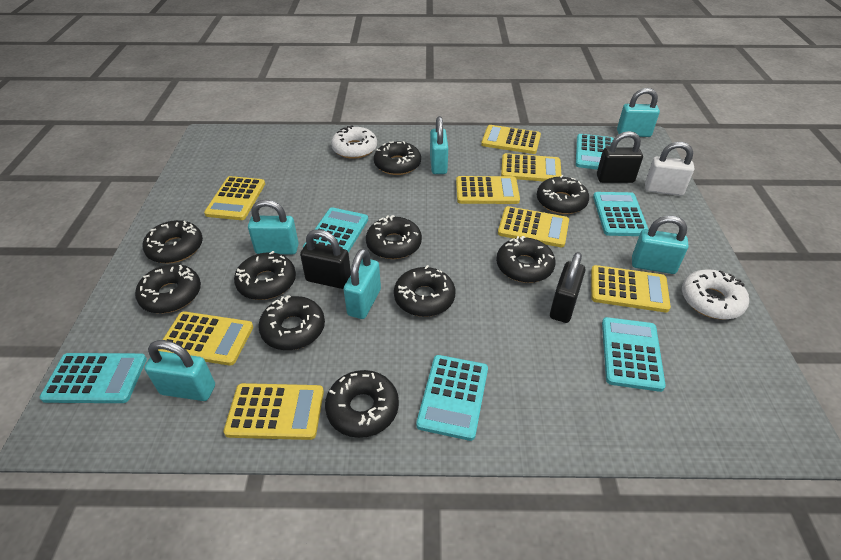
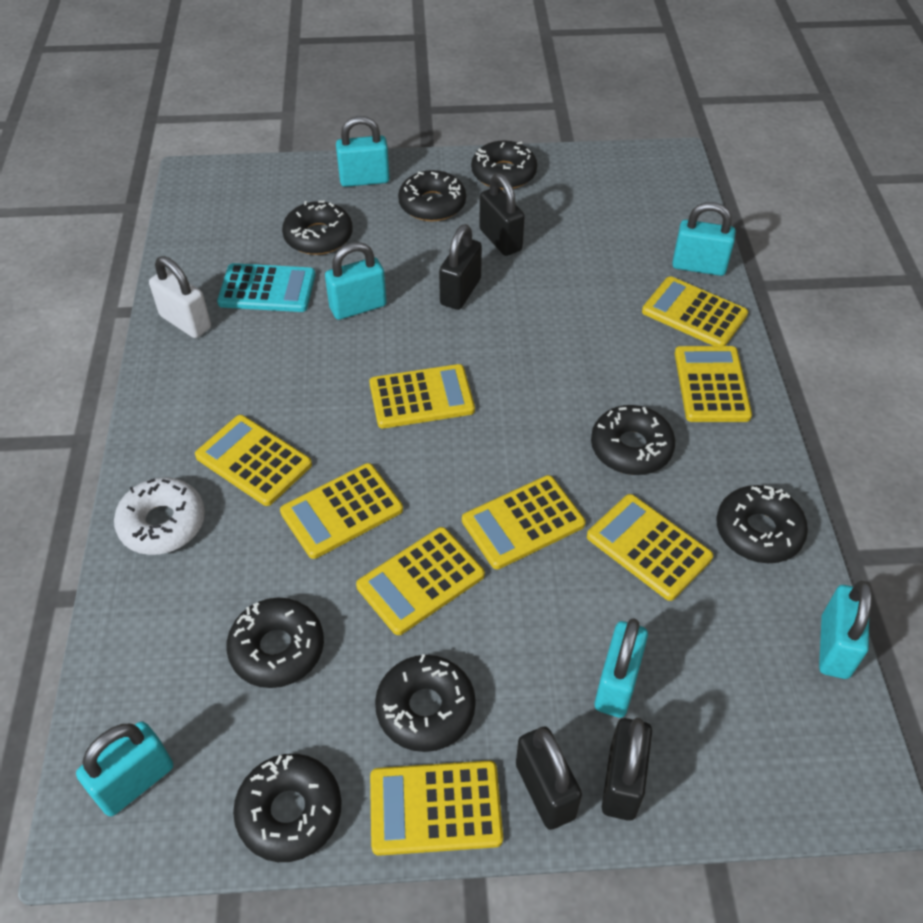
black donut: [135,264,201,313] [142,220,203,263] [234,251,296,300] [258,295,325,350] [325,370,399,438] [366,215,422,259] [374,141,421,175] [394,265,455,317] [496,236,556,283] [537,175,589,214] = 10 -> [226,598,324,688] [233,754,342,862] [282,201,353,255] [375,654,476,752] [398,170,466,221] [471,140,537,190] [591,405,675,475] [717,485,808,563] = 8
black padlock: [300,229,351,289] [550,252,586,323] [597,131,643,183] = 3 -> [439,224,482,310] [479,173,525,256] [516,727,582,830] [602,718,652,821] = 4
turquoise calculator: [40,353,147,403] [303,207,368,253] [416,355,488,441] [576,134,614,170] [593,192,648,236] [602,317,666,392] = 6 -> [217,263,315,312] = 1
white donut: [331,125,377,159] [682,269,749,320] = 2 -> [114,477,205,555] = 1
yellow calculator: [158,311,253,366] [204,176,265,220] [223,383,324,440] [456,176,520,204] [481,125,541,154] [498,206,569,247] [501,153,561,181] [591,265,671,312] = 8 -> [195,415,312,506] [280,463,403,559] [356,527,485,635] [369,364,475,428] [370,761,503,856] [462,475,586,569] [587,494,713,601] [642,276,748,346] [675,346,752,422] = 9

